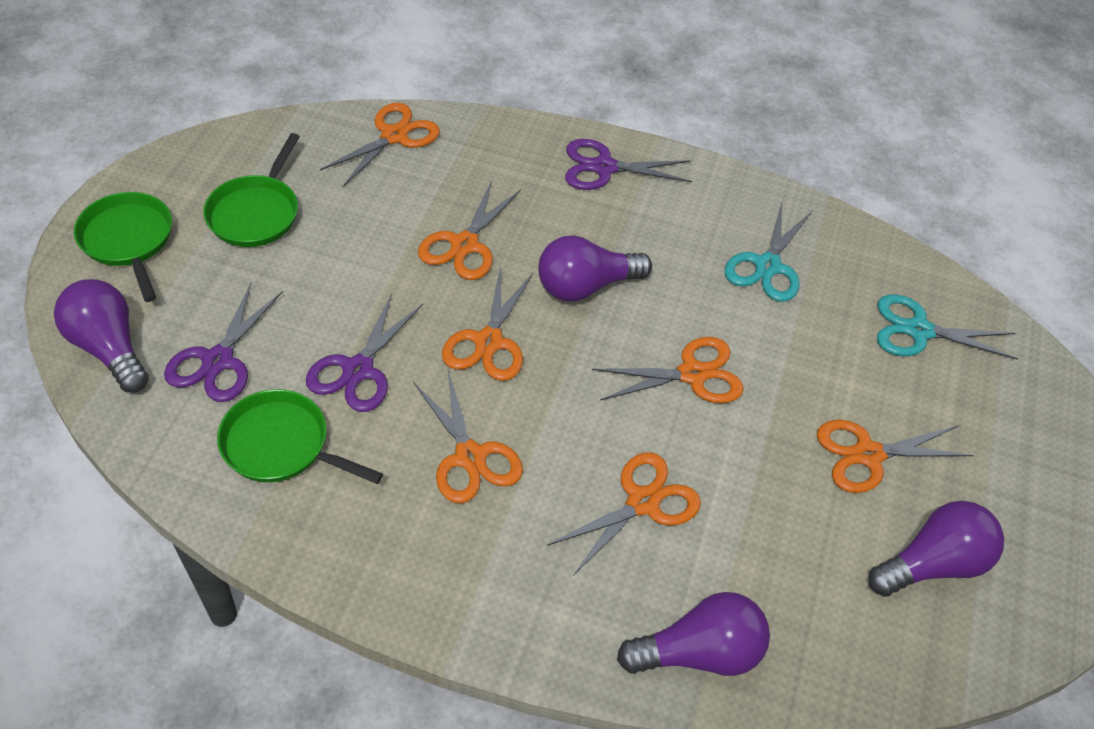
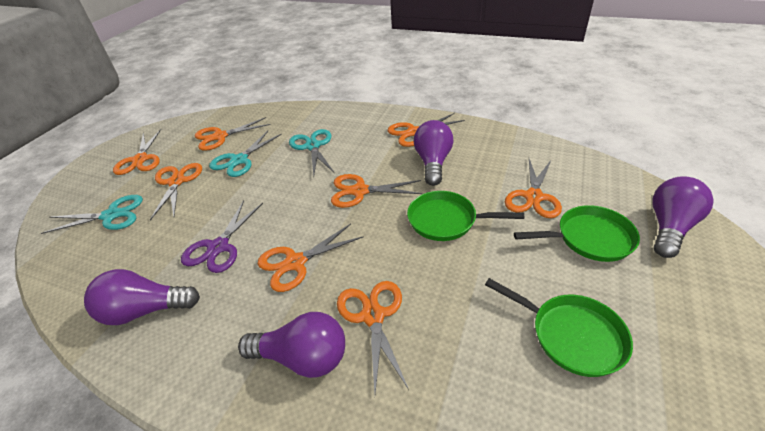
orange scissors: [320,103,440,187] [413,371,523,503] [418,181,521,280] [442,265,533,381] [547,453,701,576] [592,337,744,403] [817,420,974,493] = 7 -> [113,129,161,175] [150,163,202,220] [195,117,271,151] [258,224,364,292] [331,174,422,208] [337,281,409,393] [388,113,465,147] [505,159,562,218] = 8
purple scissors: [164,283,283,402] [306,293,423,412] [565,139,692,190] = 3 -> [181,200,263,273] = 1
turquoise scissors: [724,202,812,302] [877,294,1018,360] = 2 -> [41,195,143,234] [209,131,282,177] [289,129,334,176] = 3

